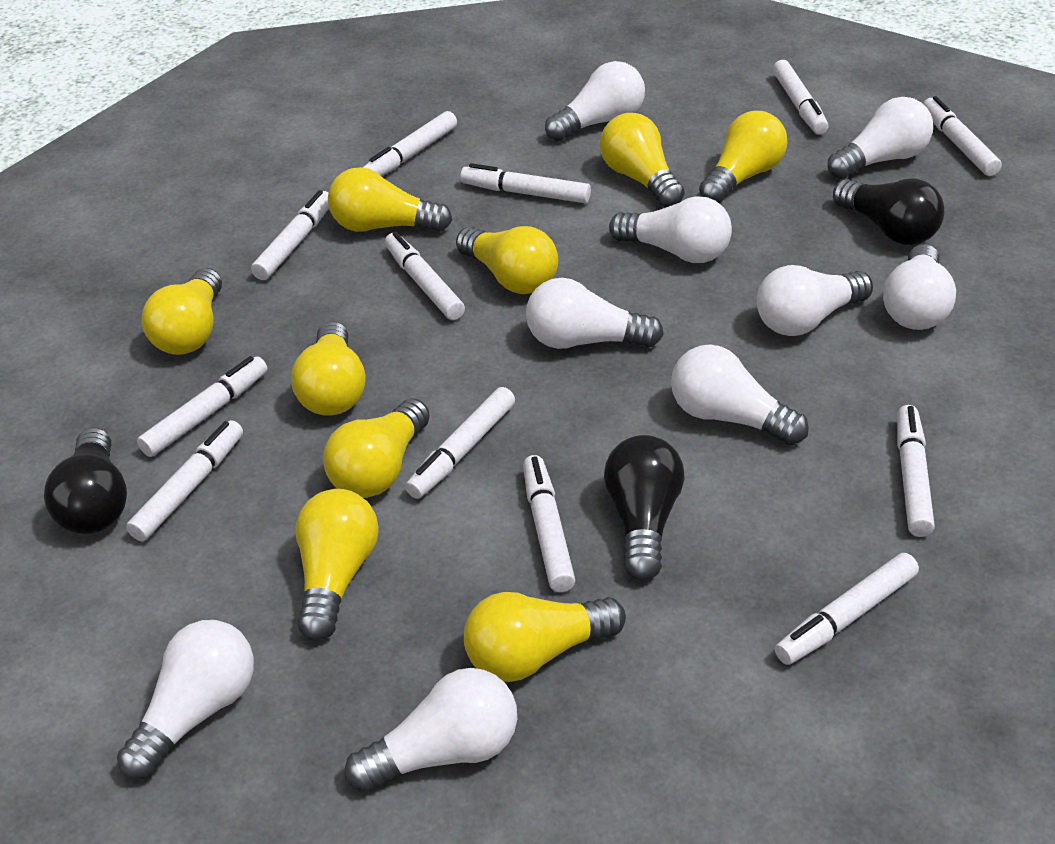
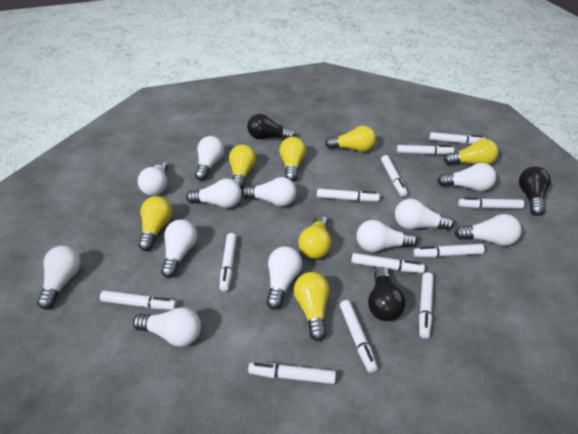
white light bulb: [117,620,254,780] [345,668,517,792] [526,278,664,349] [545,61,645,141] [609,196,732,263] [671,344,809,445] [757,265,873,336] [828,97,933,179] [883,244,956,330] = 9 -> [37,246,81,310] [133,307,201,347] [138,160,168,196] [161,219,197,278] [186,179,242,208] [195,136,224,180] [242,177,297,206] [266,246,302,310] [356,220,418,252] [395,199,454,230] [437,163,496,192] [454,214,522,246] = 12
yellow light bulb: [142,268,222,355] [291,321,365,416] [295,489,379,641] [323,398,430,498] [328,167,452,232] [456,226,558,294] [464,592,626,682] [600,113,684,207] [699,111,787,203] = 9 -> [138,196,172,251] [229,144,256,190] [279,137,306,182] [294,272,330,341] [298,215,331,259] [325,126,376,152] [444,139,498,165] = 7

